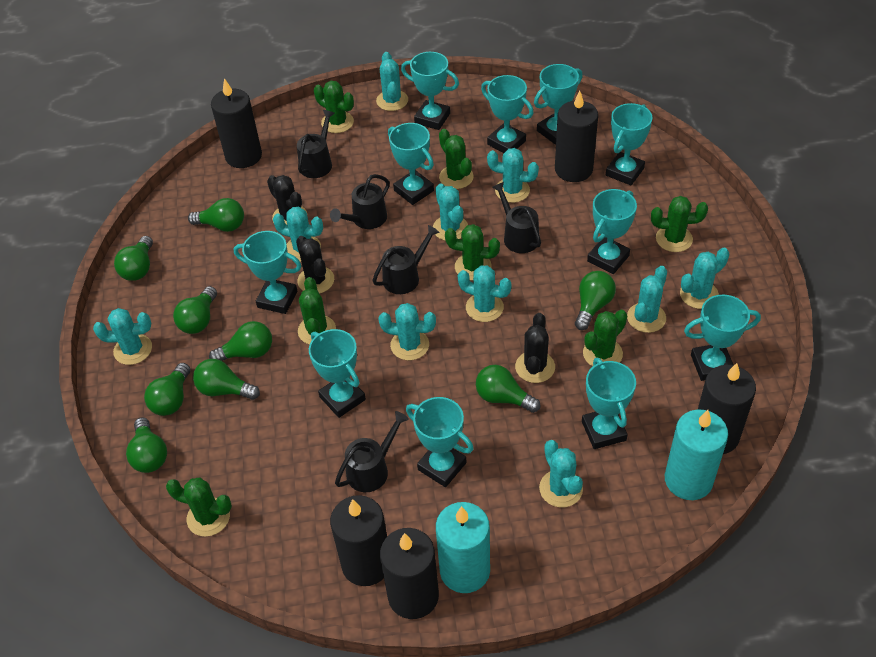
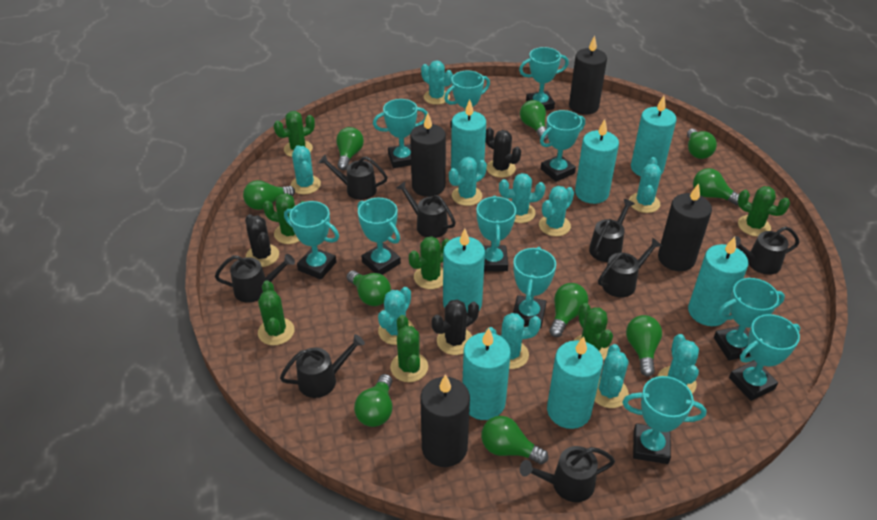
black candle: [211,78,262,168] [330,495,387,586] [380,528,439,619] [555,91,598,182] [698,363,756,454] = 5 -> [410,113,446,197] [421,374,470,467] [569,35,607,115] [658,183,712,271] = 4
black watering can: [297,110,335,178] [330,174,390,229] [335,411,409,492] [372,225,440,294] [492,182,541,253] = 5 -> [215,254,295,303] [280,334,365,398] [319,154,388,200] [397,181,456,238] [520,446,615,502] [589,199,635,262] [598,237,662,297] [729,226,799,275] = 8
green light bulb: [114,236,153,281] [126,417,167,473] [144,363,190,416] [173,286,217,334] [188,198,244,232] [193,359,260,400] [209,321,272,361] [476,365,540,413] [575,271,616,330] = 9 -> [243,180,295,210] [336,127,364,170] [346,270,391,306] [354,374,392,427] [481,416,548,465] [520,100,548,140] [549,283,588,337] [626,315,662,376] [687,129,717,159] [693,168,739,205] = 10
turquoise candle: [436,502,490,593] [665,409,728,500] = 2 -> [443,229,485,312] [451,99,486,175] [462,328,511,420] [547,336,603,429] [575,119,619,204] [631,96,677,176] [688,236,748,326] = 7

